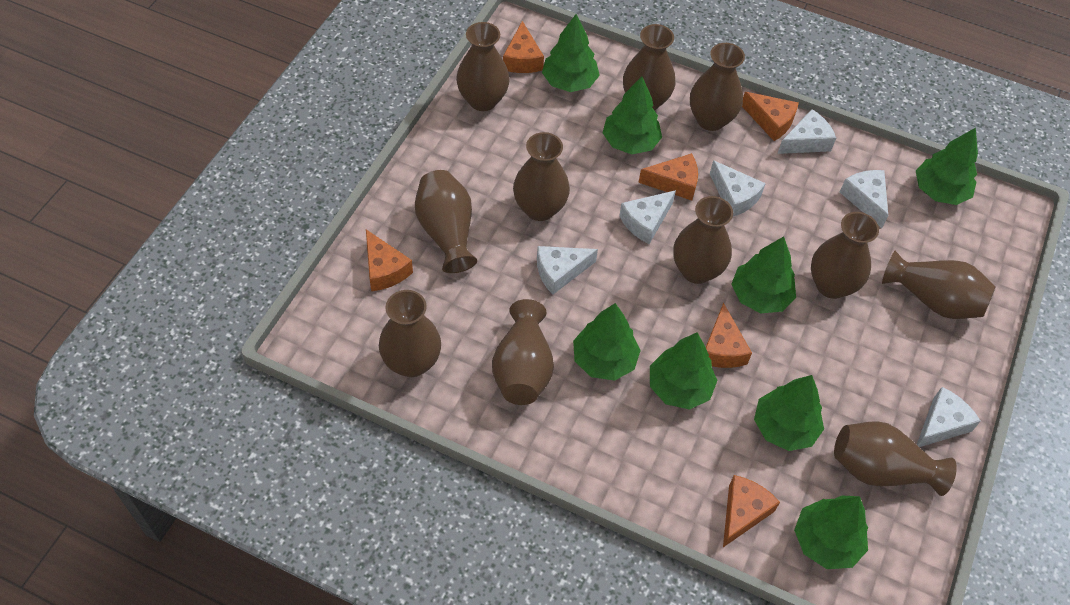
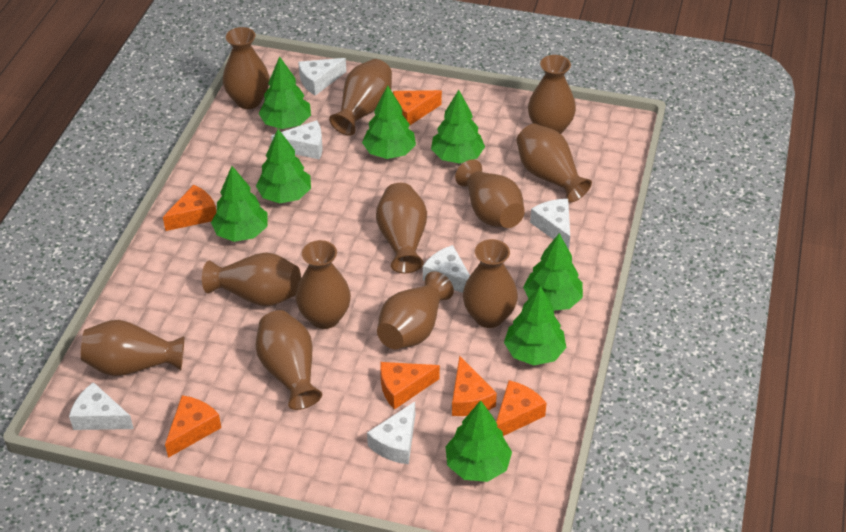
brown vase: [379,290,441,377] [415,170,477,273] [456,22,510,111] [492,299,554,405] [513,132,570,221] [623,24,675,111] [673,196,733,284] [690,43,745,131] [811,212,879,299] [834,421,957,496] [882,251,996,319] = 11 -> [81,320,184,376] [202,252,301,306] [223,27,270,109] [256,310,322,410] [296,240,351,329] [329,59,392,135] [376,183,427,273] [377,272,454,349] [455,159,525,228] [463,239,518,328] [516,123,592,202] [528,55,576,134] = 12

